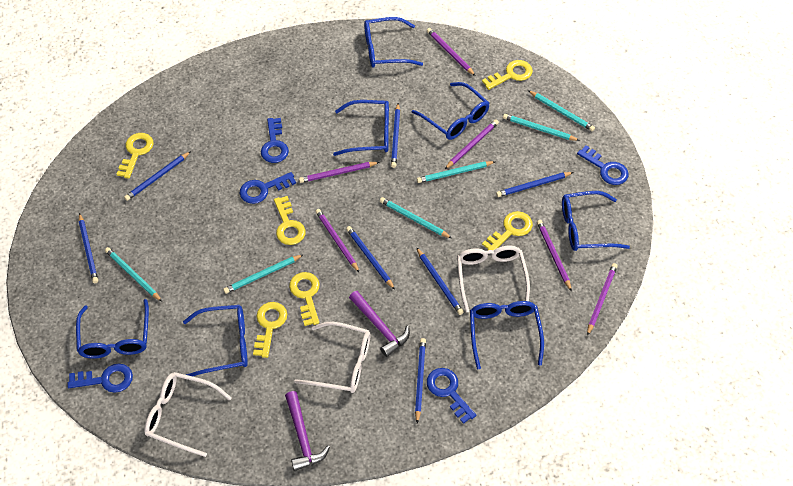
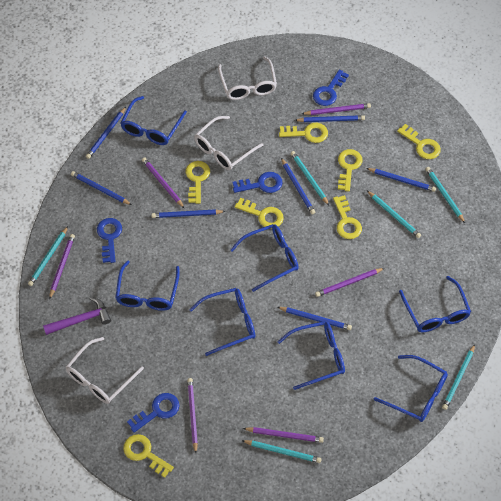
blue key: [68,363,133,393] [240,172,296,204] [261,118,289,163] [427,368,476,424] [577,145,629,185] = 5 -> [97,218,122,263] [127,393,179,433] [232,172,282,193] [313,70,349,106] = 4
purple hammer: [285,391,330,471] [349,291,410,357] = 2 -> [43,297,111,335] = 1
yellow key: [116,133,153,179] [253,302,287,358] [274,196,306,245] [289,272,320,326] [482,60,533,90] [482,211,533,250] = 6 -> [123,434,174,478] [186,161,210,204] [235,198,284,229] [279,123,328,143] [333,195,362,239] [338,149,363,192] [397,124,441,159] = 7

